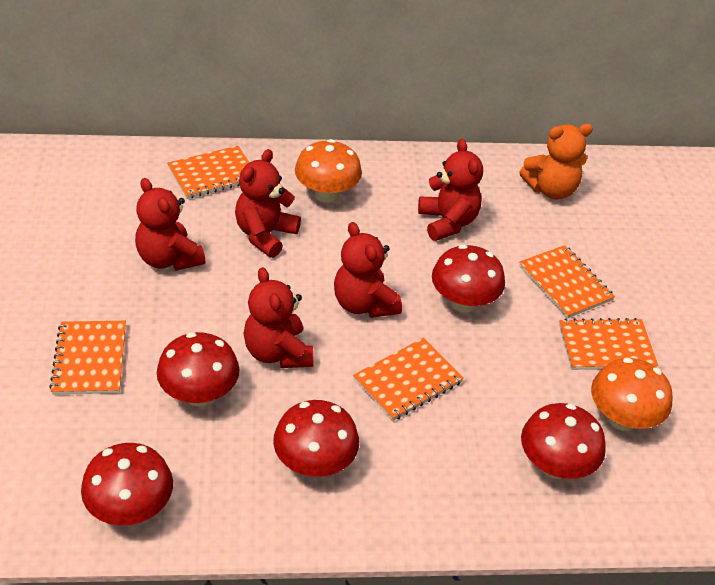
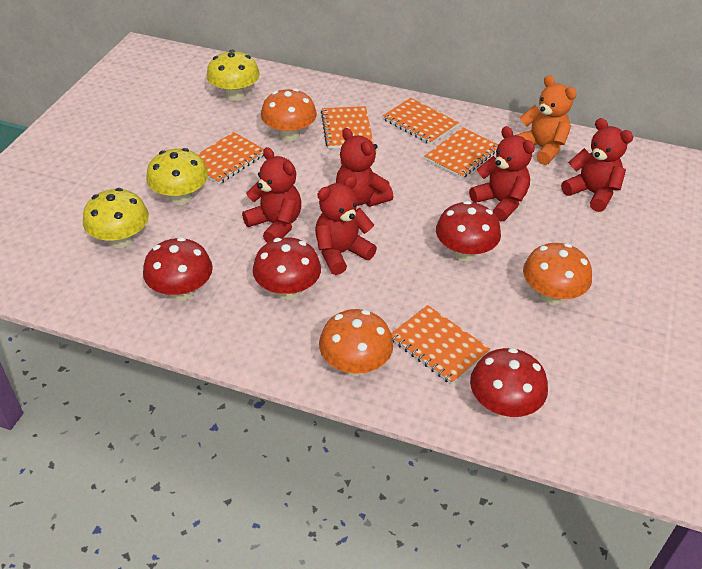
orange mushroom: [295,139,362,203] [591,358,673,431] = 2 -> [261,88,317,141] [319,309,393,376] [523,243,592,305] = 3
red mushroom: [81,443,173,526] [157,332,240,406] [273,400,359,477] [432,245,505,312] [521,403,606,479] = 5 -> [143,237,213,301] [253,237,321,300] [436,201,501,262] [470,348,548,418] = 4
yellow mushroom: none = 0 -> [83,188,149,248] [146,148,208,205] [207,50,260,101] = 3

